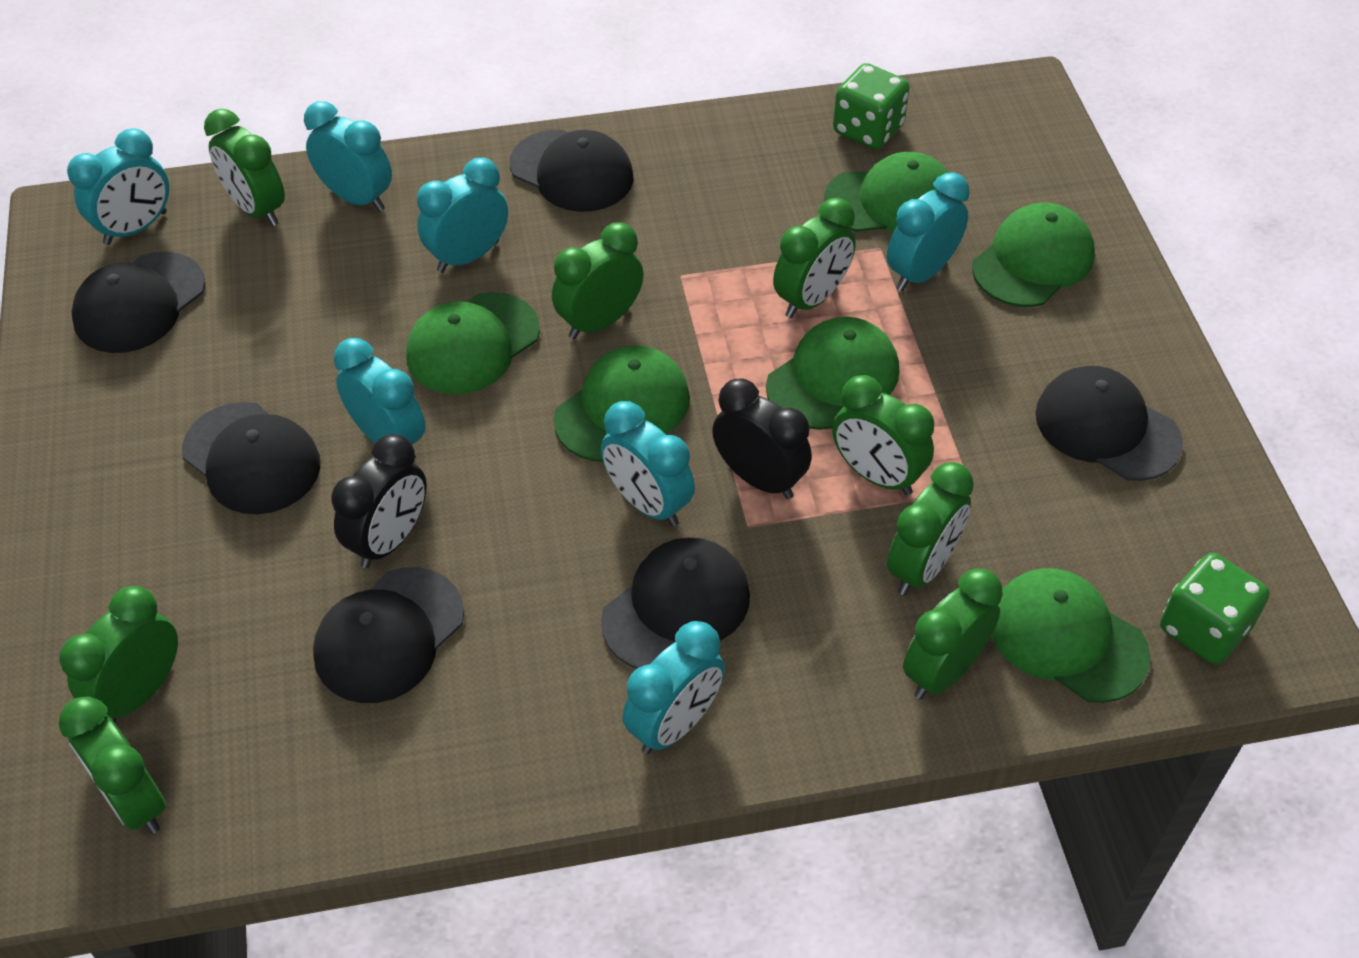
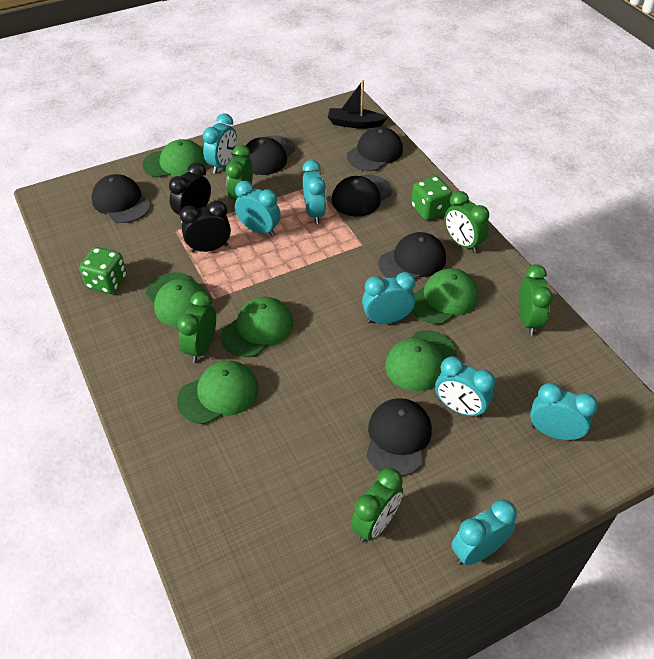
black boat: none = 0 -> [328,80,387,129] = 1
green clock: [59,586,178,723] [59,696,166,834] [204,109,285,226] [552,222,643,339] [773,198,856,318] [832,375,934,495] [887,462,974,596] [903,568,1003,699] = 8 -> [177,291,216,363] [226,145,253,201] [351,468,403,543] [445,191,489,253] [519,264,553,335] = 5

